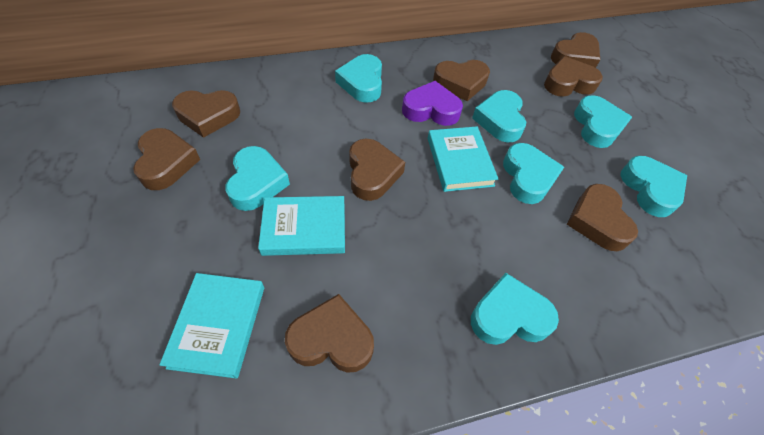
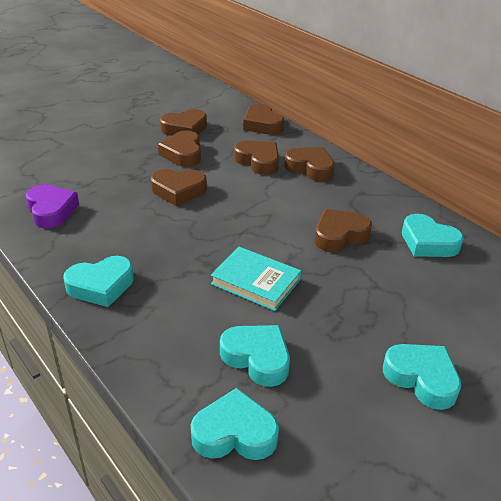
brown heart: [133,128,200,190] [172,90,240,138] [285,294,374,373] [349,139,405,201] [433,60,490,101] [544,56,603,97] [551,32,600,68] [567,184,638,251] = 8 -> [151,169,207,206] [158,130,201,167] [160,109,207,136] [234,141,279,175] [243,104,284,135] [285,147,334,181] [315,209,372,252] = 7
turquoise book: [159,273,264,379] [258,196,345,256] [428,126,499,192] = 3 -> [211,247,301,311] = 1
turquoise heart: [226,146,290,211] [335,54,382,103] [471,273,559,345] [472,90,526,142] [503,143,564,204] [574,95,632,148] [620,156,687,217] = 7 -> [63,256,134,307] [191,388,279,460] [220,325,290,387] [383,344,461,410] [402,214,464,257] = 5

